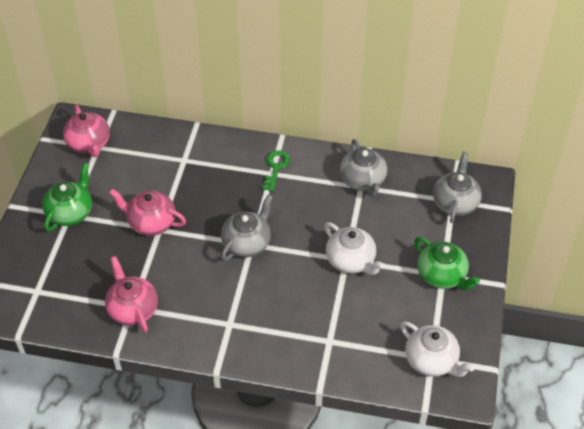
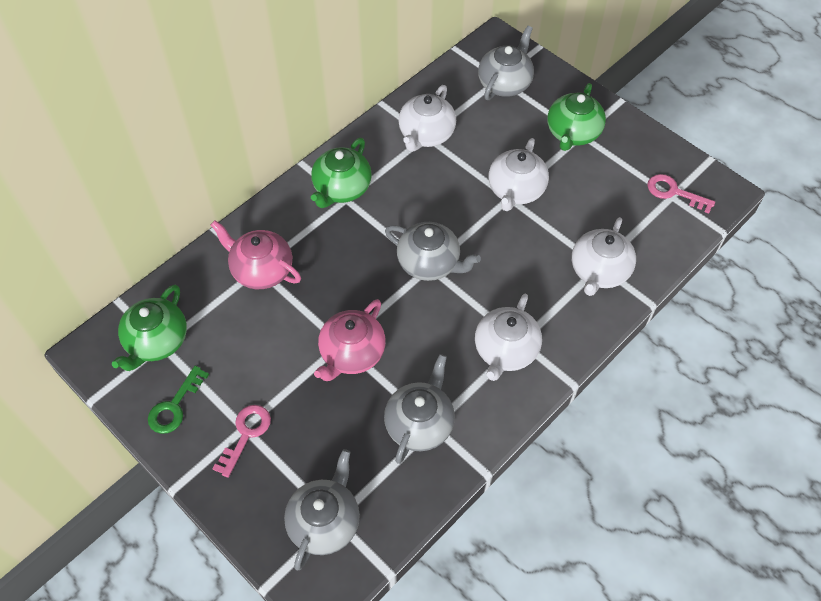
green teapot: [42,163,92,231] [414,237,480,290] = 2 -> [112,285,187,371] [311,138,372,208] [547,83,606,151] = 3
grey teapot: [221,195,273,261] [340,139,387,197] [433,151,482,223] = 3 -> [284,449,360,570] [384,354,455,464] [385,222,481,281] [478,26,534,100] = 4
pink key: none = 0 -> [213,405,271,478] [647,174,715,214] = 2
pink teapot: [63,105,110,157] [105,256,158,332] [109,189,186,236] = 3 -> [211,220,301,289] [314,299,386,381] = 2
white teapot: [324,222,384,275] [400,322,474,377] = 2 -> [398,85,456,152] [475,294,542,381] [489,138,549,211] [572,217,636,296] = 4

